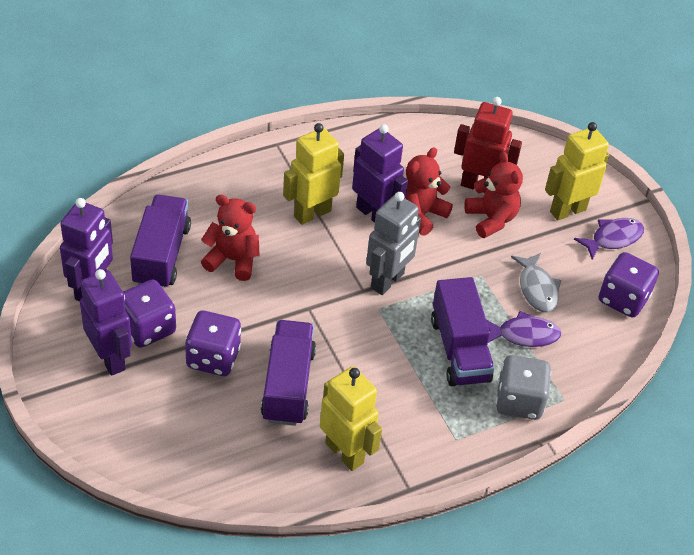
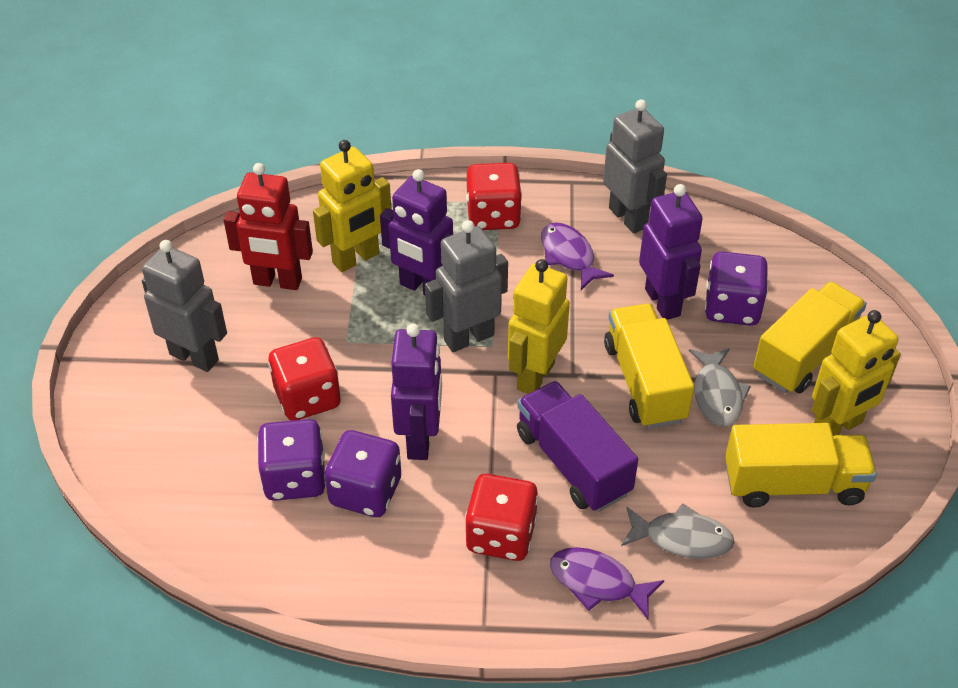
grey dice: [496,355,551,420] = 1 -> none = 0
grey fish: [511,253,562,312] = 1 -> [621,503,734,559] [689,348,751,427] = 2
grey robot: [366,192,421,295] = 1 -> [142,240,227,372] [425,220,508,352] [603,99,667,234] = 3
purple truck: [130,194,191,289] [261,320,316,426] [431,277,495,386] = 3 -> [517,381,638,512] = 1
red dice: none = 0 -> [268,337,341,421] [465,474,538,561] [466,163,522,230] = 3
red teddy bear: [201,195,260,281] [406,147,453,236] [464,152,523,238] = 3 -> none = 0
yellow truck: none = 0 -> [604,303,694,429] [725,423,877,508] [753,282,867,393] = 3

